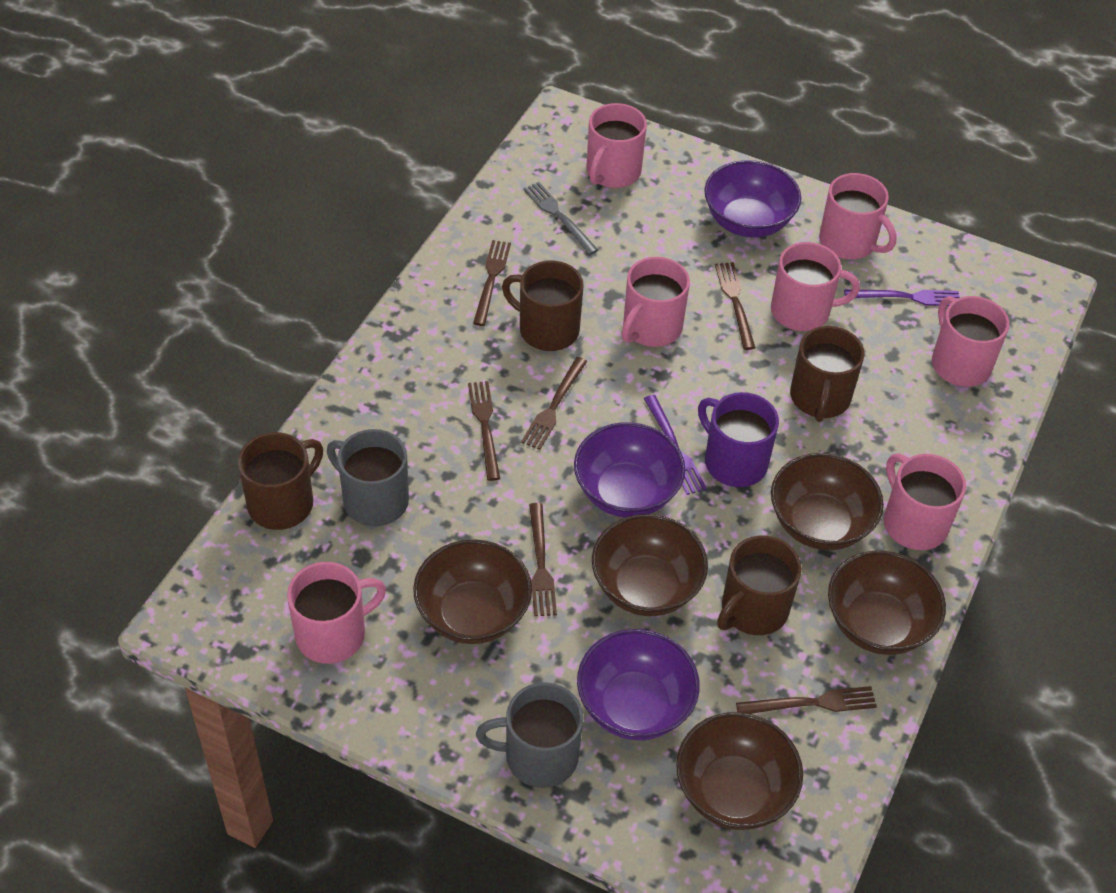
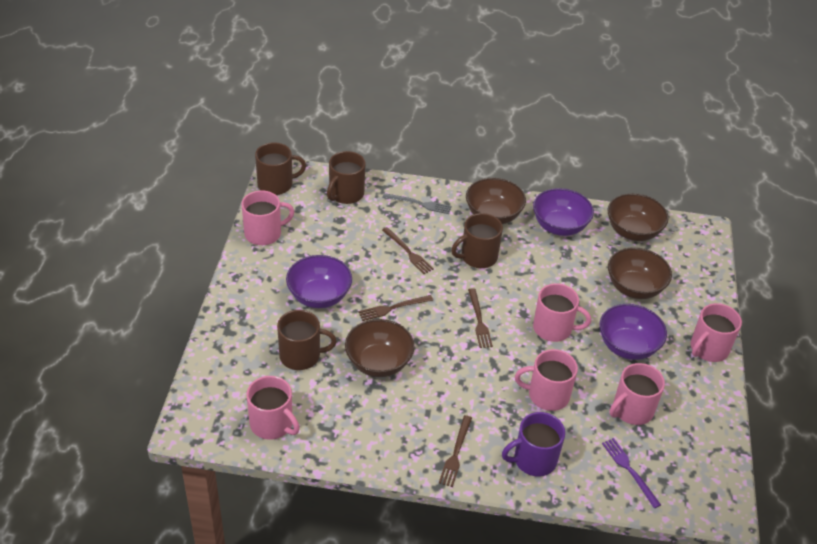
brown bowl: [413,539,532,644] [592,514,708,616] [676,712,803,830] [771,453,884,550] [828,551,946,655] = 5 -> [345,319,415,377] [466,178,526,224] [608,193,669,241] [608,247,672,299] = 4
brown fork: [468,381,500,481] [473,240,511,326] [521,357,587,450] [529,503,557,616] [715,262,755,350] [736,686,877,714] = 6 -> [358,295,433,321] [382,227,434,274] [439,415,472,487] [468,288,493,348] = 4
grey mug: [327,429,409,526] [476,682,584,788] = 2 -> none = 0
pink mug: [287,562,386,664] [587,103,647,188] [622,257,690,347] [771,242,860,331] [819,173,897,260] [884,453,966,550] [932,296,1009,387] = 7 -> [242,190,294,245] [247,376,300,440] [515,349,578,411] [533,283,591,342] [609,363,665,425] [690,303,742,362] = 6
purple fork: [644,395,707,495] [844,290,960,306] = 2 -> [602,438,661,508] = 1

